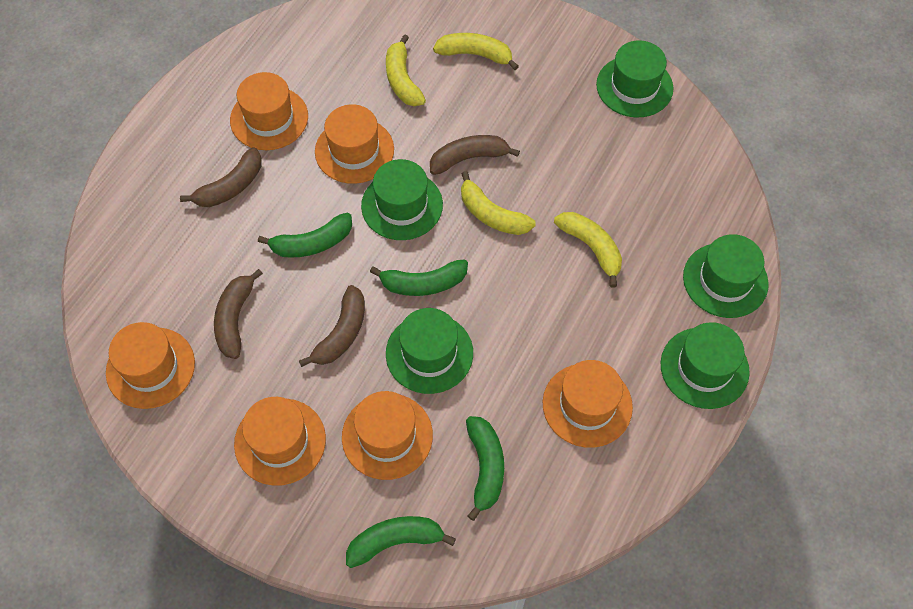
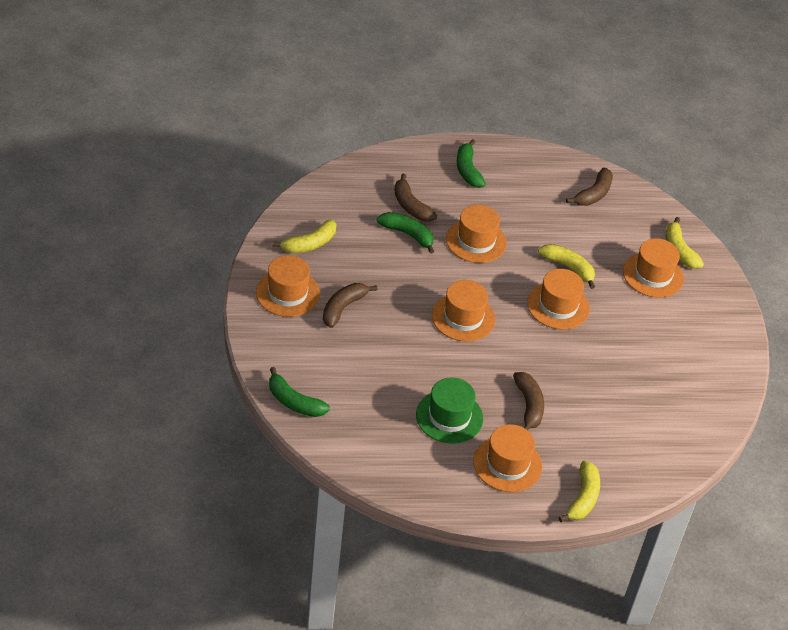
green banana: [258,213,352,258] [346,516,456,568] [370,259,468,296] [466,416,504,521] = 4 -> [269,367,330,417] [377,212,434,254] [457,139,486,188] = 3
green hat: [361,159,443,240] [386,308,473,394] [596,40,673,117] [661,322,750,409] [683,234,769,318] = 5 -> [416,377,483,444] = 1

